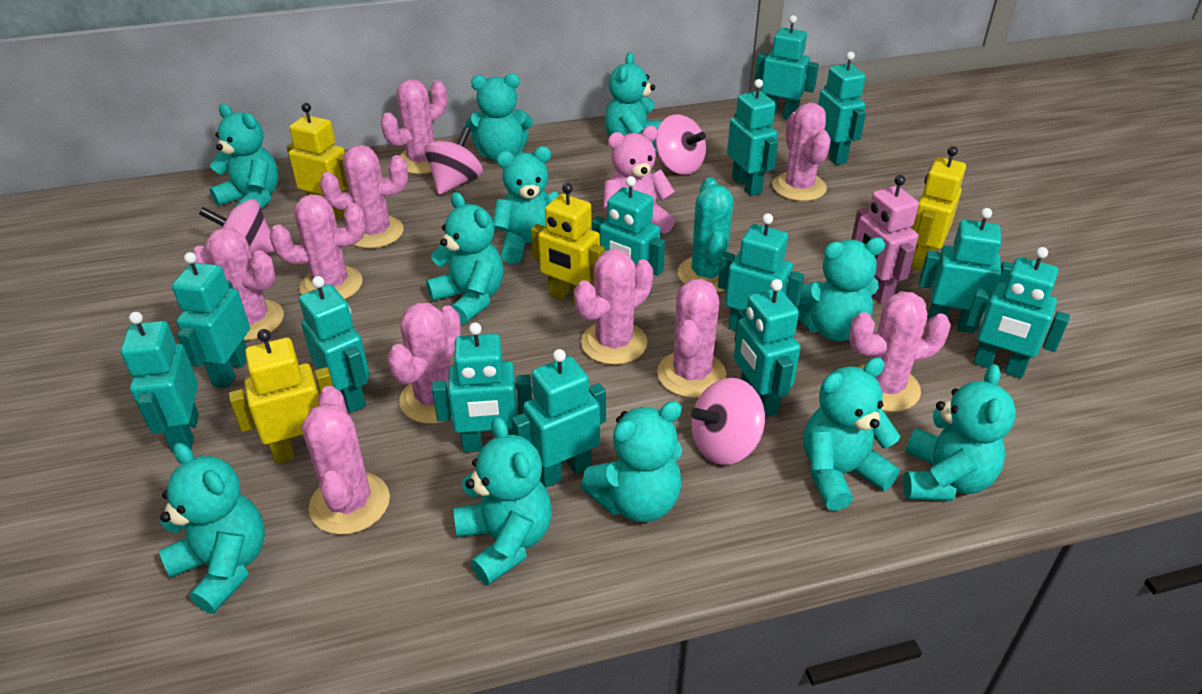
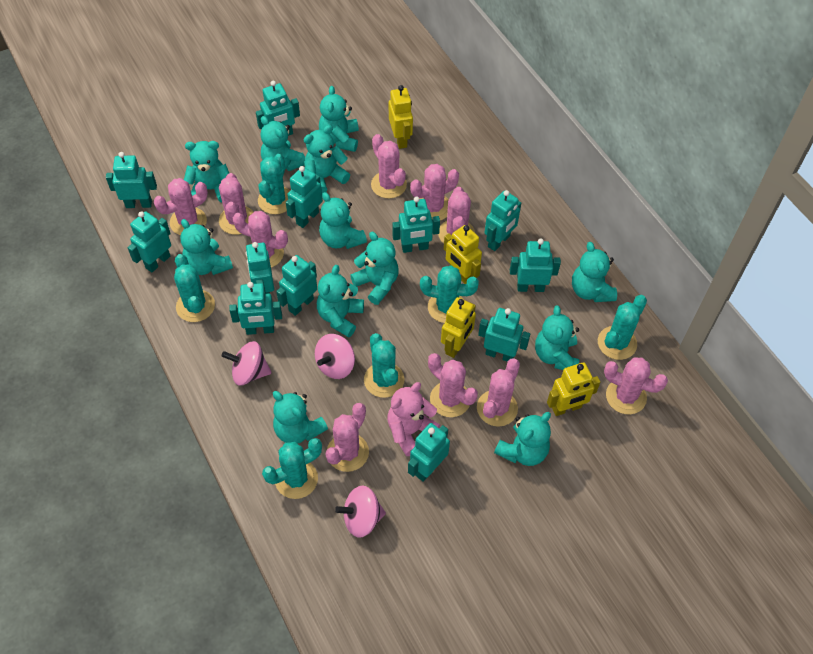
pink robot: [851,175,919,304] = 1 -> none = 0
pink spinning top: [199,199,275,255] [424,126,483,195] [655,114,706,175] [691,378,765,465] = 4 -> [222,341,272,386] [315,334,355,379] [335,485,386,538] = 3
turquoise cactus: [678,177,734,292] = 1 -> [174,254,215,322] [258,154,290,214] [262,438,322,499] [364,333,404,398] [420,266,479,323] [598,295,647,360] = 6
turquoise robot: [121,312,199,452] [172,252,250,388] [299,276,369,413] [432,322,532,453] [512,349,606,487] [592,176,665,295] [718,213,804,331] [727,79,778,196] [734,279,801,417] [755,15,819,119] [818,52,866,165] [919,208,1014,333] [966,247,1070,378] = 13 -> [106,152,157,208] [128,211,171,273] [229,282,282,335] [246,242,274,294] [256,81,300,136] [276,255,317,316] [286,166,323,228] [392,196,440,253] [408,423,450,482] [478,308,530,362] [485,190,521,251] [510,239,561,292] = 12
turquoise teddy bear: [159,443,265,614] [209,104,279,209] [426,192,504,324] [454,417,552,585] [465,73,533,161] [493,147,559,264] [581,401,682,522] [605,52,662,152] [797,237,885,341] [803,357,901,511] [903,364,1016,501] = 11 -> [180,219,233,275] [184,141,229,202] [261,116,305,171] [273,391,328,444] [304,125,350,194] [317,265,364,338] [319,86,359,152] [319,192,367,249] [350,232,399,305] [494,412,551,466] [535,305,579,370] [572,242,617,302] = 12

